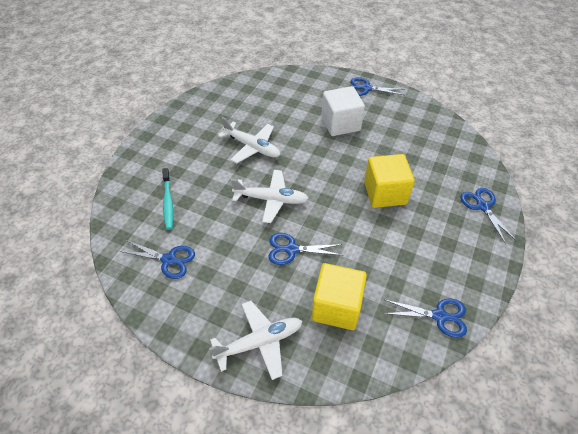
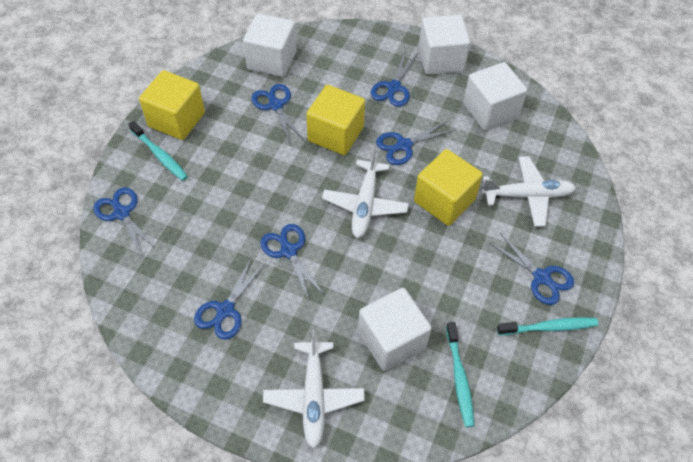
blue scissors: [120,240,195,279] [268,233,343,265] [351,77,406,96] [383,299,467,338] [460,188,517,244] = 5 -> [93,187,157,258] [194,257,266,340] [252,84,304,143] [260,224,324,300] [371,52,417,107] [376,120,455,165] [490,233,574,305] = 7
turquoise toothbrush: [162,168,173,230] = 1 -> [128,121,188,181] [446,322,475,427] [497,317,599,335] = 3
white cube: [321,86,365,136] = 1 -> [243,13,297,77] [358,288,432,371] [419,15,470,75] [463,62,527,131] = 4
yellow cube: [312,263,367,330] [364,154,415,208] = 2 -> [139,70,205,140] [306,85,365,155] [414,149,483,226] = 3

